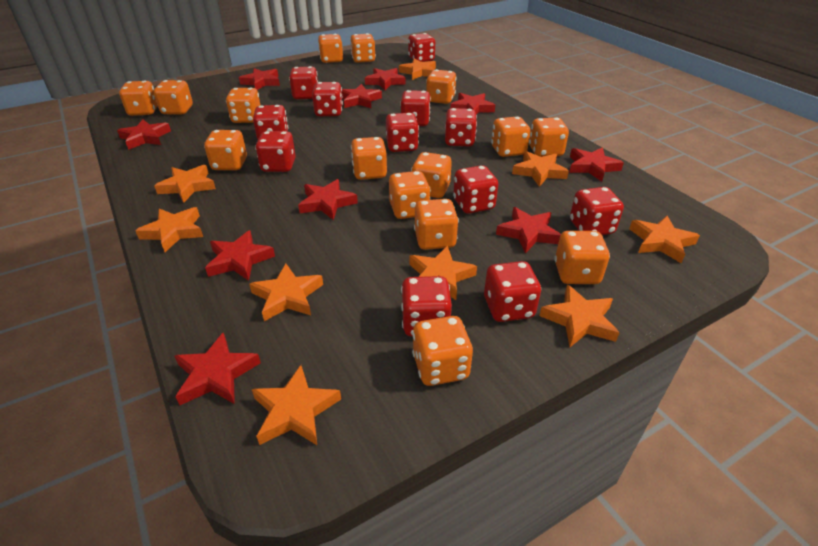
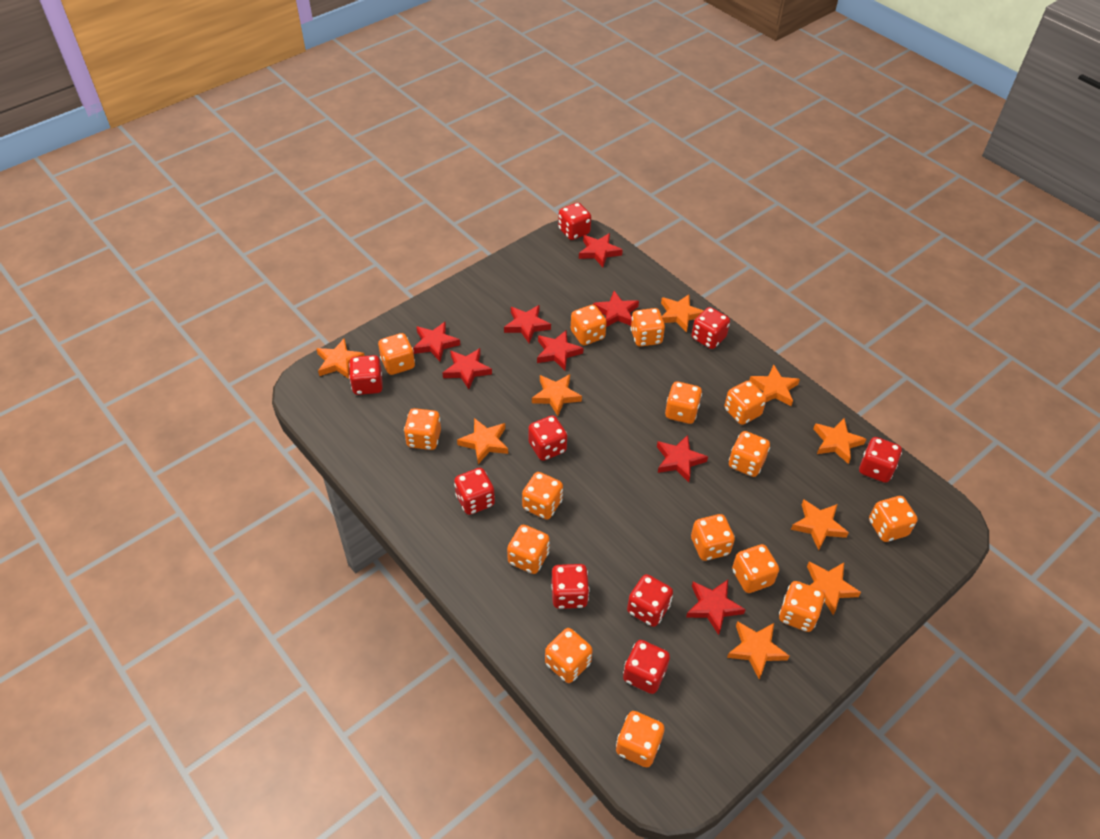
red dice: [253,105,288,139] [255,131,296,172] [289,66,318,99] [312,82,343,116] [386,113,419,152] [400,90,431,126] [401,276,452,337] [408,33,435,62] [445,108,477,146] [453,165,498,214] [484,261,541,322] [570,187,624,235] = 12 -> [349,355,383,395] [454,468,495,515] [528,415,567,461] [551,564,590,609] [558,203,591,240] [623,640,670,694] [627,574,673,627] [692,307,730,349] [859,437,902,483] = 9
red star: [117,119,171,150] [175,333,261,405] [205,230,275,281] [239,68,280,90] [298,179,358,220] [342,84,382,108] [365,68,405,90] [450,93,495,115] [496,207,561,254] [569,147,624,182] = 10 -> [413,322,460,361] [443,348,492,389] [504,305,551,343] [537,331,583,370] [579,233,623,267] [593,291,639,327] [657,435,708,482] [686,580,746,635] = 8

